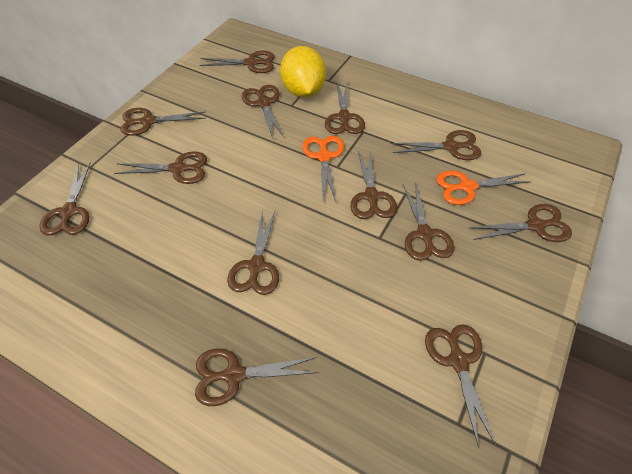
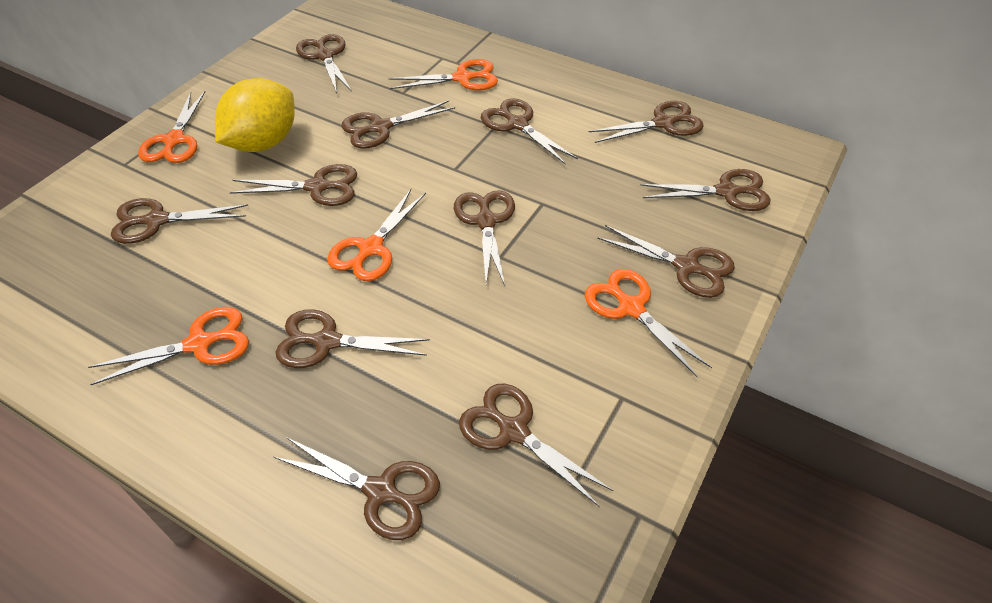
brown scissors: [39,162,91,236] [114,151,207,184] [120,108,206,136] [195,349,319,406] [200,51,275,73] [227,209,279,295] [241,85,284,139] [325,83,365,134] [350,151,397,219] [391,130,481,160] [403,181,454,261] [425,324,496,448] [469,204,572,242] = 13 -> [111,198,248,244] [229,164,357,206] [274,437,440,540] [275,310,430,368] [296,34,352,93] [341,100,455,149] [454,190,515,286] [459,384,613,507] [481,98,578,165] [589,101,704,143] [597,225,735,298] [641,169,771,211] = 12
orange scissors: [302,136,344,201] [436,171,532,205] = 2 -> [88,307,249,385] [138,91,206,163] [327,189,426,281] [389,59,498,90] [585,269,712,377] = 5

